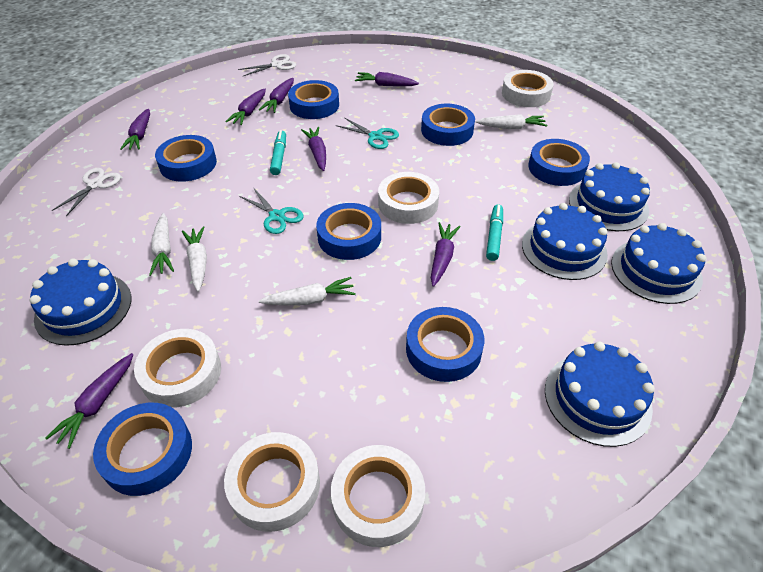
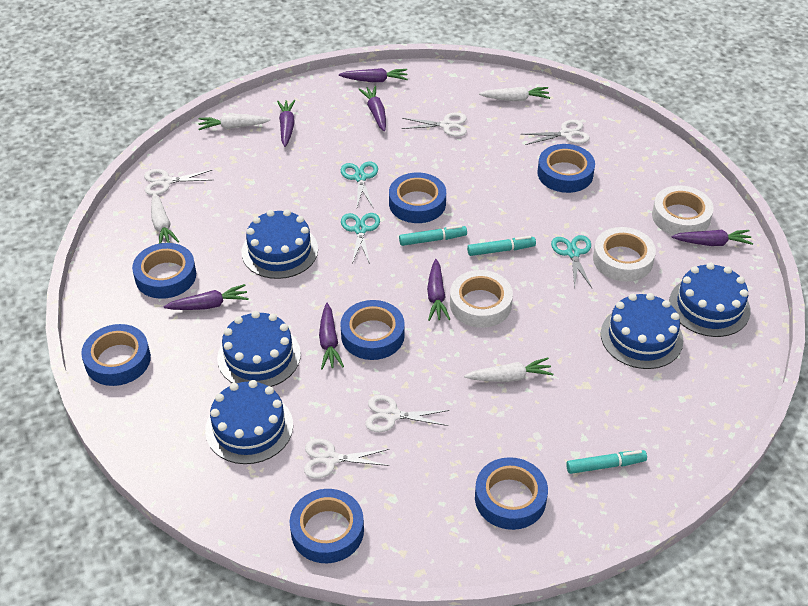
turquoise marker: [270,130,286,175] [486,205,503,261] = 2 -> [399,225,467,246] [467,236,536,256] [566,450,647,474] = 3
turquoise scissors: [239,189,304,234] [336,118,399,149] = 2 -> [341,161,378,207] [341,213,380,264] [551,235,592,289] = 3
white scissors: [52,168,121,216] [238,54,296,76] = 2 -> [144,169,212,195] [304,439,389,478] [365,395,449,432] [401,113,467,137] [523,120,590,145] = 5
white tape: [134,329,221,407] [224,432,320,532] [331,445,425,547] [378,172,439,224] [502,70,554,107] = 5 -> [450,270,513,328] [593,227,656,282] [652,185,714,235] = 3

